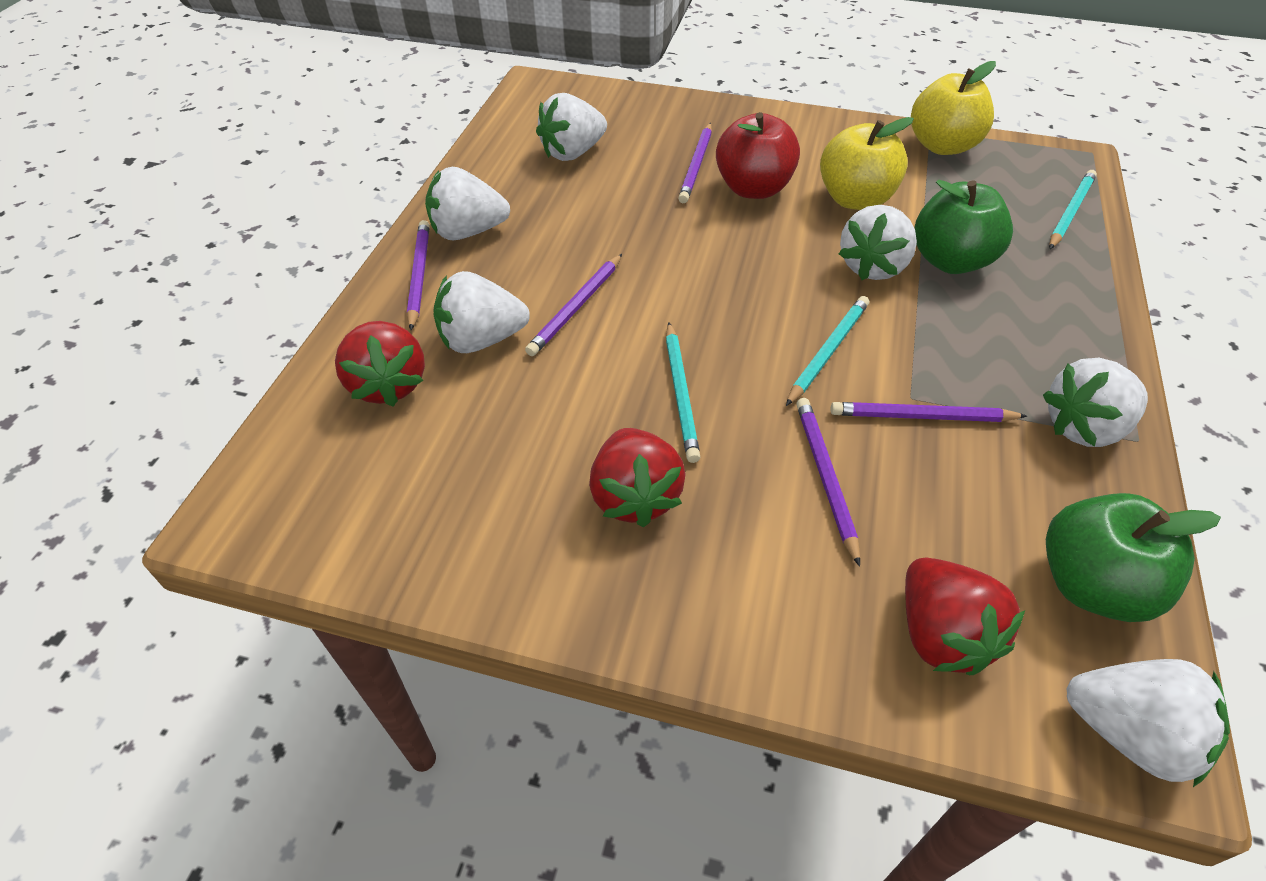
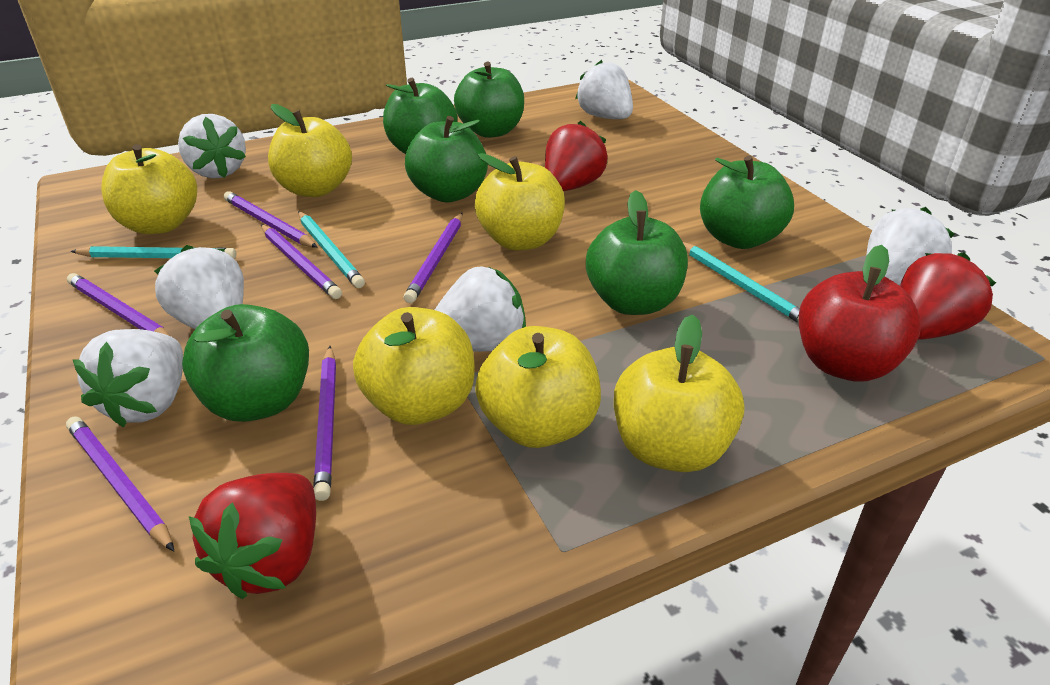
green apple: [914,180,1013,274] [1046,493,1221,622] = 2 -> [182,304,309,422] [383,78,457,154] [405,116,488,202] [454,62,524,138] [586,190,688,315] [700,155,794,249] = 6
purple pencil: [407,220,430,330] [525,254,622,356] [678,123,712,203] [796,398,860,567] [830,402,1027,422] = 5 -> [66,416,174,551] [67,273,170,336] [224,191,318,248] [261,225,342,299] [313,346,336,501] [404,213,463,303] = 6
yellow apple: [820,117,914,210] [911,61,996,155] = 2 -> [101,144,197,234] [268,104,352,197] [353,307,475,425] [475,153,565,250] [475,326,601,448] [614,314,744,472] = 6

